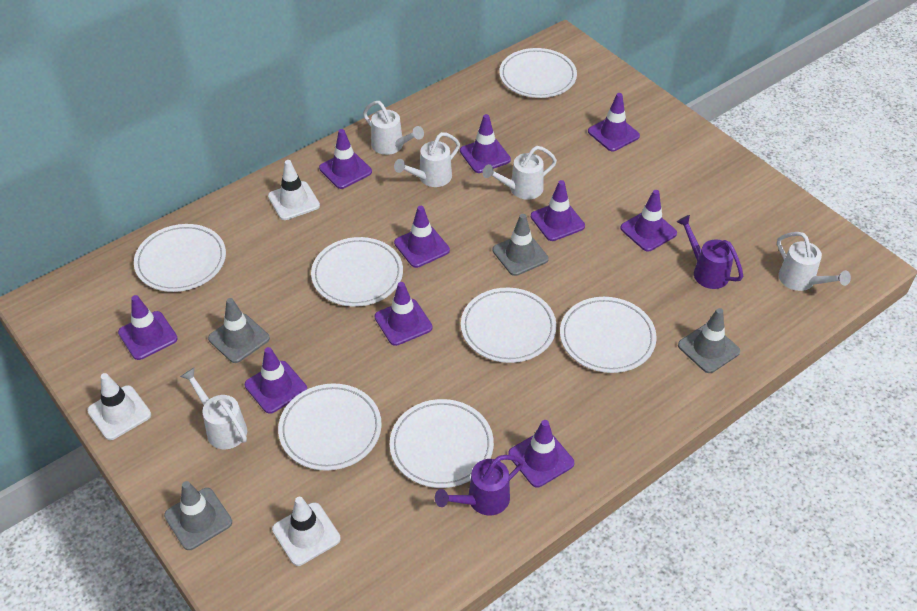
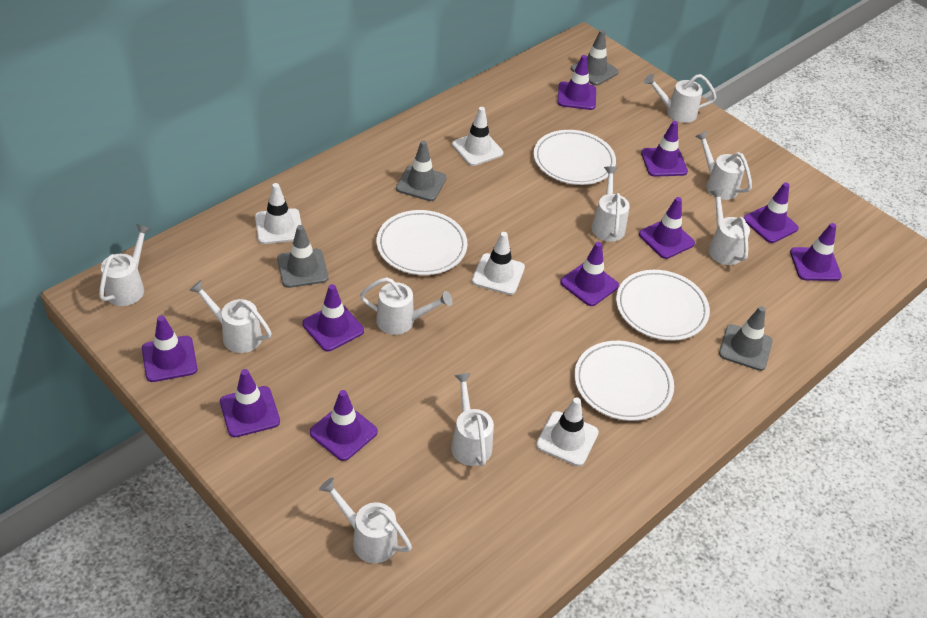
purple watering can: [435,455,524,515] [677,215,743,289] = 2 -> none = 0
white plate: [134,224,226,292] [278,383,382,471] [311,237,403,307] [390,399,494,488] [461,288,556,363] [499,48,577,98] [560,297,657,373] = 7 -> [376,210,468,275] [534,130,616,185] [574,341,674,421] [616,270,710,341] = 4
white traffic cone: [87,373,151,440] [268,160,320,220] [272,497,341,566] = 3 -> [255,183,301,244] [452,107,503,166] [472,232,525,295] [536,397,599,466] = 4
white watering can: [180,368,247,449] [363,101,424,155] [394,132,460,187] [483,146,557,200] [777,232,851,291] = 5 -> [99,224,151,306] [189,280,272,353] [319,477,412,563] [360,277,452,335] [451,373,494,466] [591,166,630,242] [644,74,717,123] [695,131,752,200] [708,189,750,265] = 9

